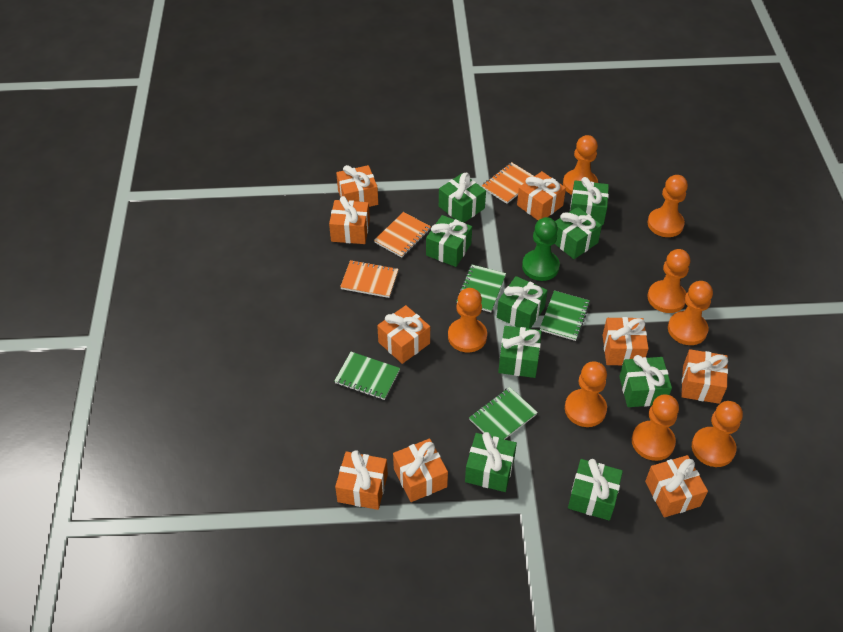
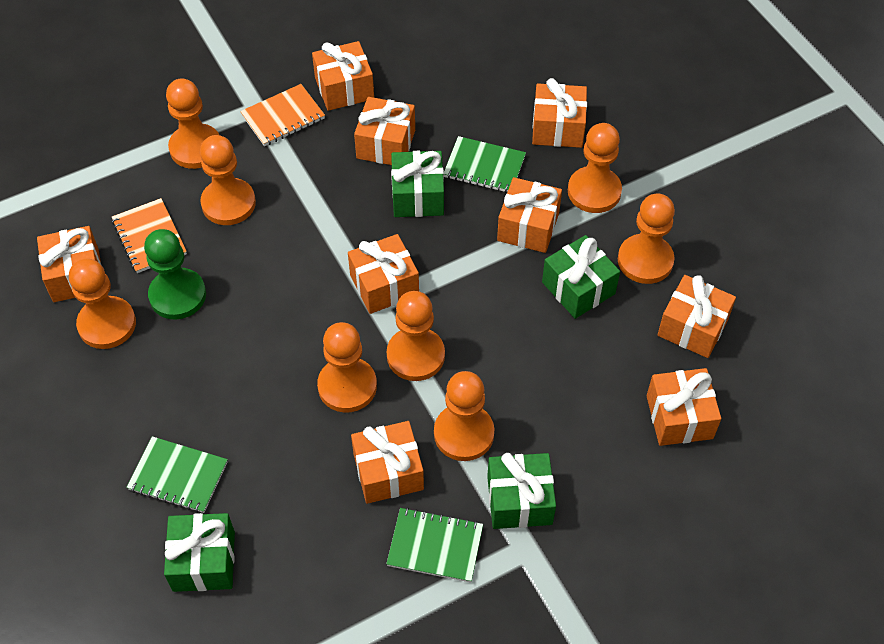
green gift: [426,215,472,267] [439,173,486,222] [465,432,517,492] [497,276,548,329] [498,326,542,378] [554,207,602,259] [568,459,623,521] [570,177,609,225] [619,355,672,407] = 9 -> [164,513,235,592] [391,151,444,217] [487,453,556,529] [542,235,620,319] = 4
green notebook: [334,352,400,400] [456,265,506,312] [469,387,538,439] [540,291,590,341] = 4 -> [127,436,228,513] [386,507,483,583] [444,136,526,193] = 3
orange notebook: [340,260,398,298] [374,212,431,258] [482,162,534,204] = 3 -> [112,198,187,273] [240,84,325,146] = 2

